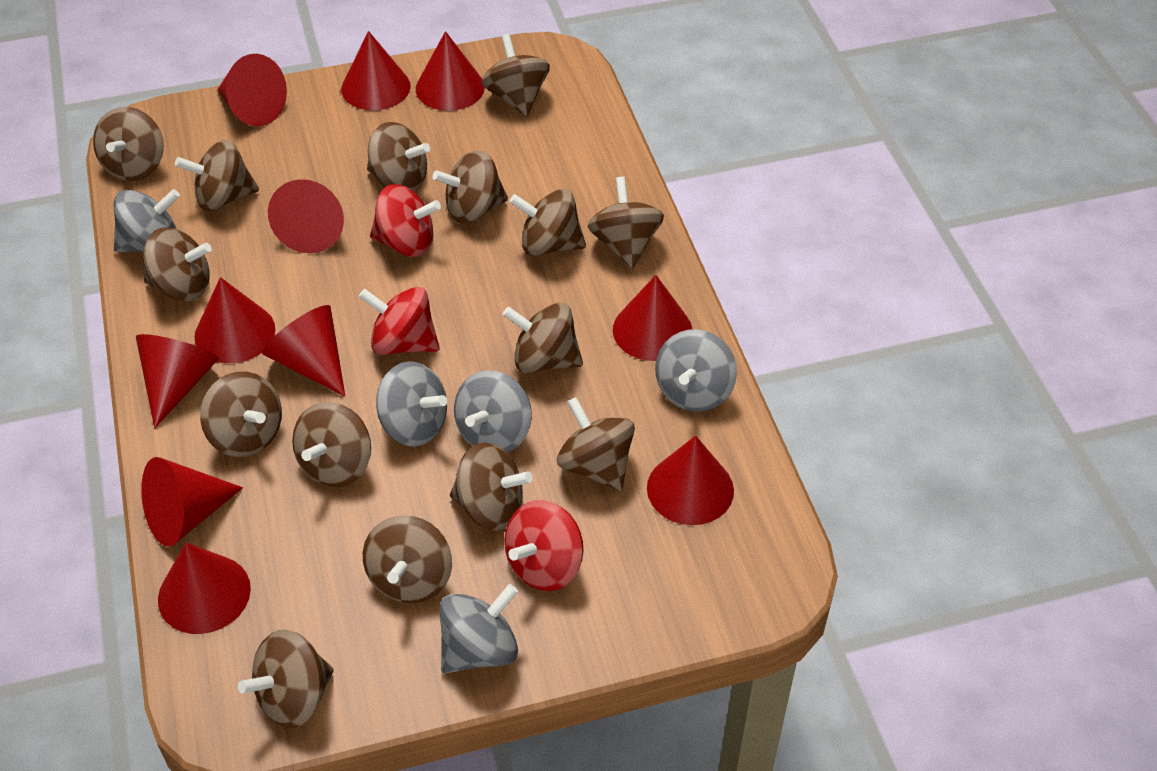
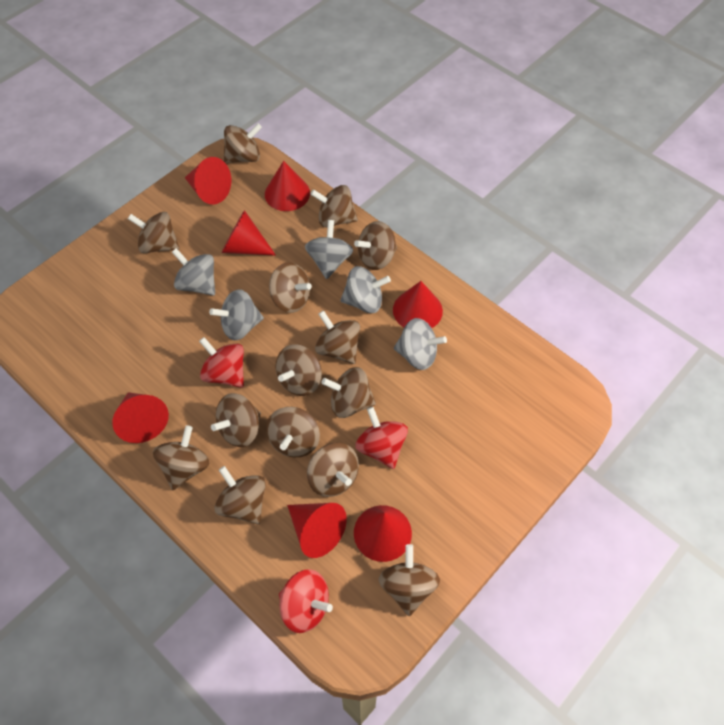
brown spinning top: [93,107,164,181] [144,227,212,301] [175,140,259,211] [200,372,282,457] [238,629,334,728] [292,402,371,487] [363,515,452,603] [367,122,430,192] [433,150,508,223] [450,442,533,530] [482,34,550,117] [503,303,583,373] [510,189,586,256] [557,397,635,491] [588,177,664,269] = 15 -> [128,212,180,253] [153,425,209,490] [211,393,261,447] [214,466,266,524] [223,123,262,163] [266,407,320,457] [269,262,312,313] [275,344,322,396] [307,443,359,497] [311,185,358,227] [315,311,360,364] [321,367,376,418] [354,221,397,270] [378,544,440,616] = 14
red cone: [136,334,219,428] [141,457,243,547] [158,543,251,634] [195,277,275,363] [218,54,287,126] [262,305,345,396] [268,179,344,253] [341,31,411,110] [416,31,485,111] [613,275,692,361] [647,435,734,525] = 11 -> [112,392,169,443] [185,157,231,204] [222,210,276,256] [265,161,310,211] [287,503,347,558] [354,505,412,562] [393,281,443,328] = 7

